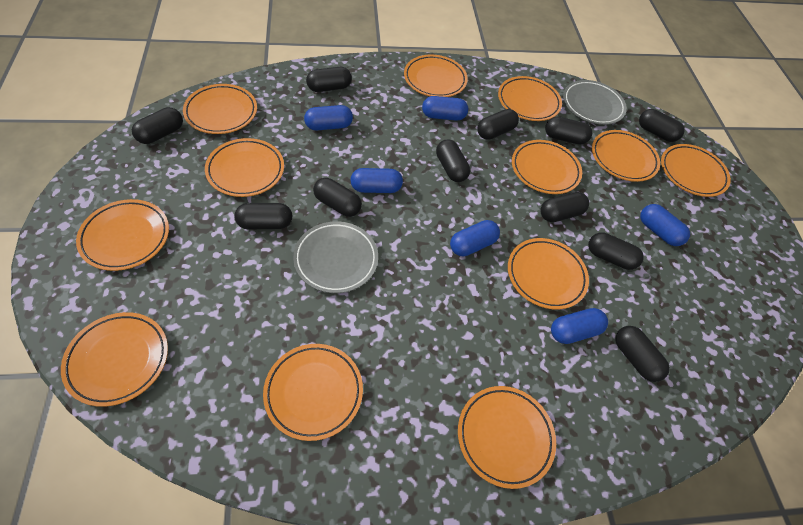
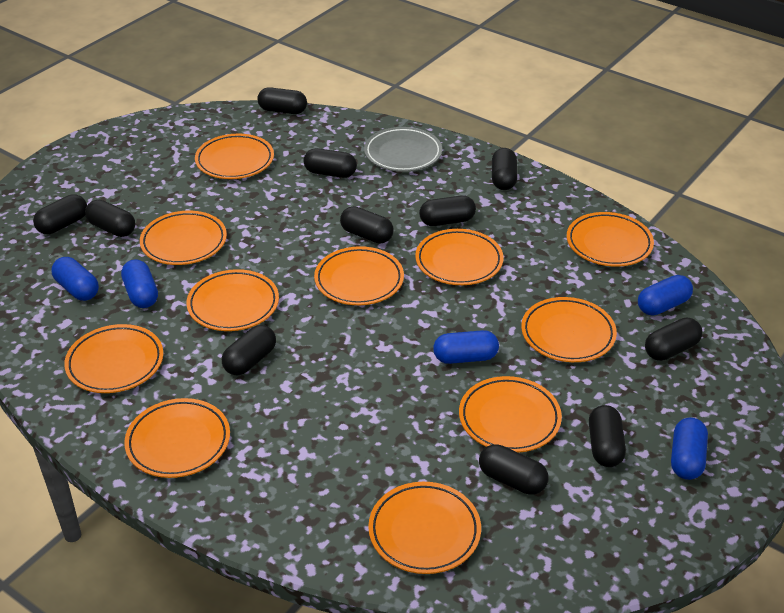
blue capsule: [304,105,353,130] [350,168,403,193] [422,96,468,121] [450,220,500,256] [551,308,608,344] [640,204,690,246] = 6 -> [51,257,99,301] [121,259,158,308] [433,330,499,364] [638,275,693,316] [671,418,708,480] = 5
grey plate: [293,221,378,293] [563,80,627,125] = 2 -> [364,127,442,172] = 1
orange plate: [61,312,168,407] [76,199,169,271] [183,84,257,134] [205,138,284,197] [263,344,363,441] [404,54,468,97] [458,386,556,489] [498,76,562,121] [508,238,589,309] [512,140,582,194] [592,130,660,182] [661,144,731,197] = 12 -> [64,324,163,393] [124,398,230,478] [140,211,227,265] [186,269,279,331] [195,134,274,179] [314,246,404,305] [368,482,481,574] [415,229,503,285] [459,376,562,453] [521,297,617,362] [567,212,654,267] = 11

